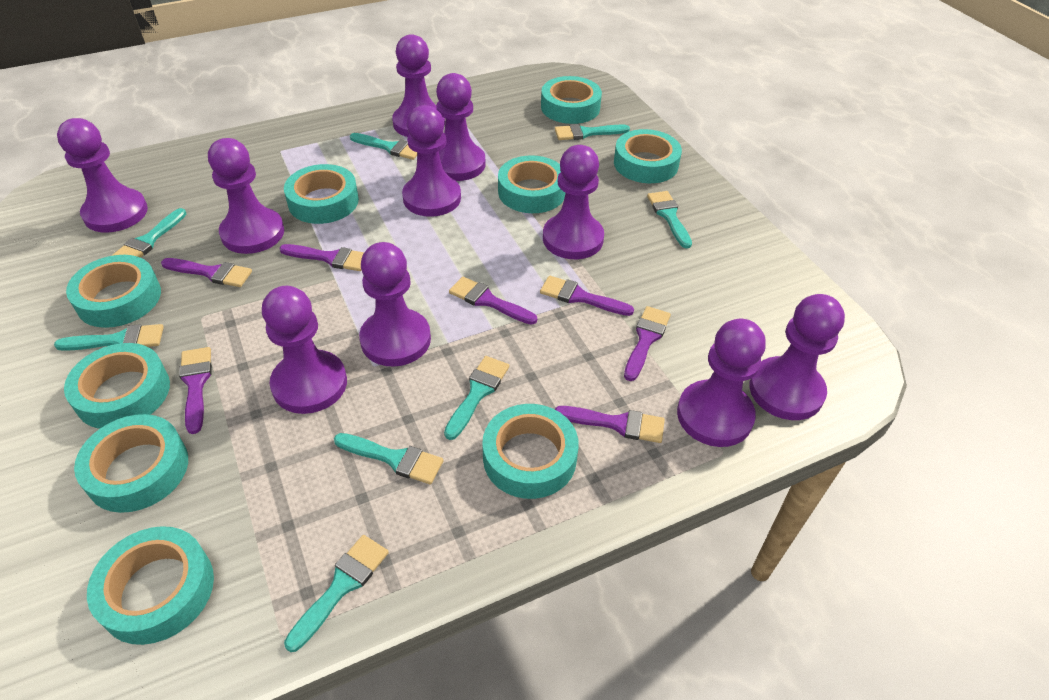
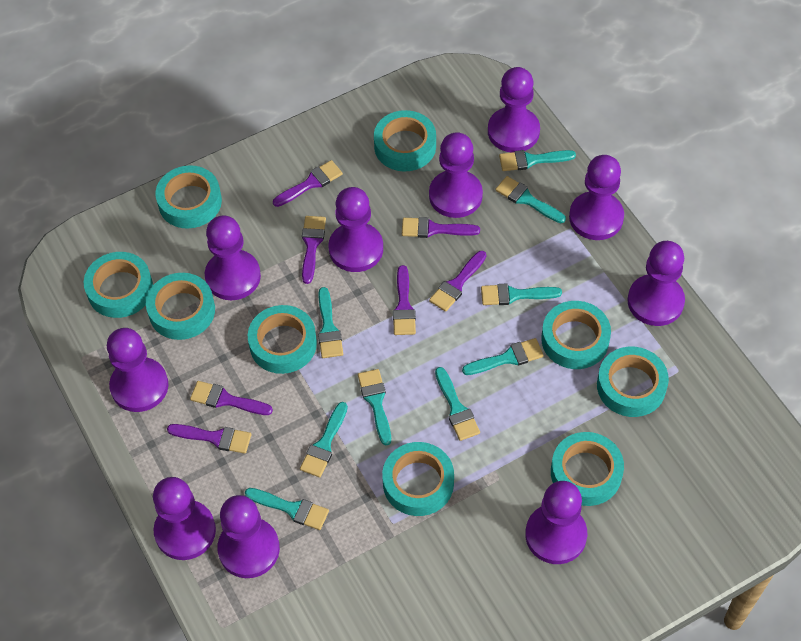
turquoise brush: [54,324,164,351] [112,208,186,258] [284,535,389,652] [334,433,444,484] [350,133,417,160] [444,356,509,440] [555,124,630,140] [647,191,692,248] = 8 -> [245,488,329,530] [300,402,348,477] [318,287,343,358] [358,369,391,445] [435,367,480,441] [462,338,544,375] [481,283,562,305] [495,176,566,223] [499,150,576,171] = 9

